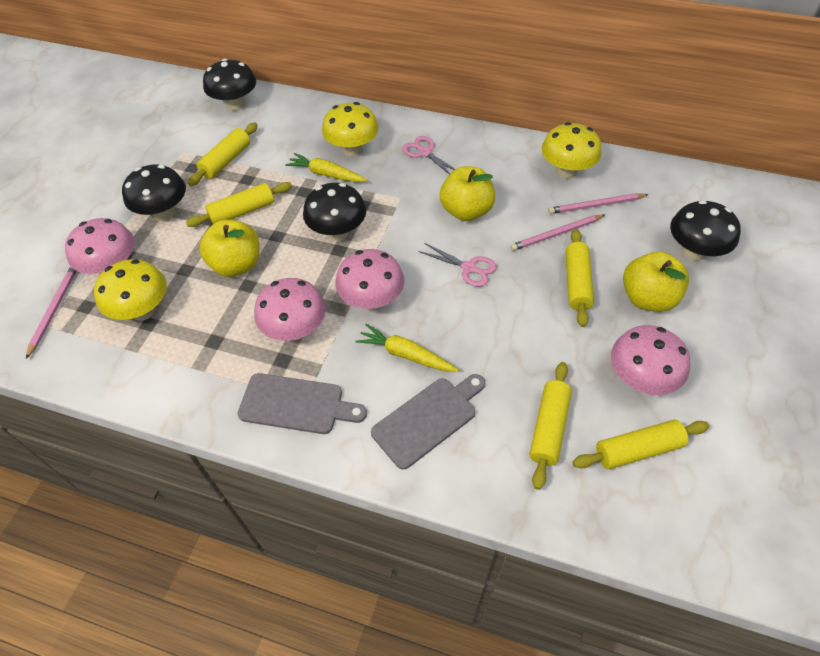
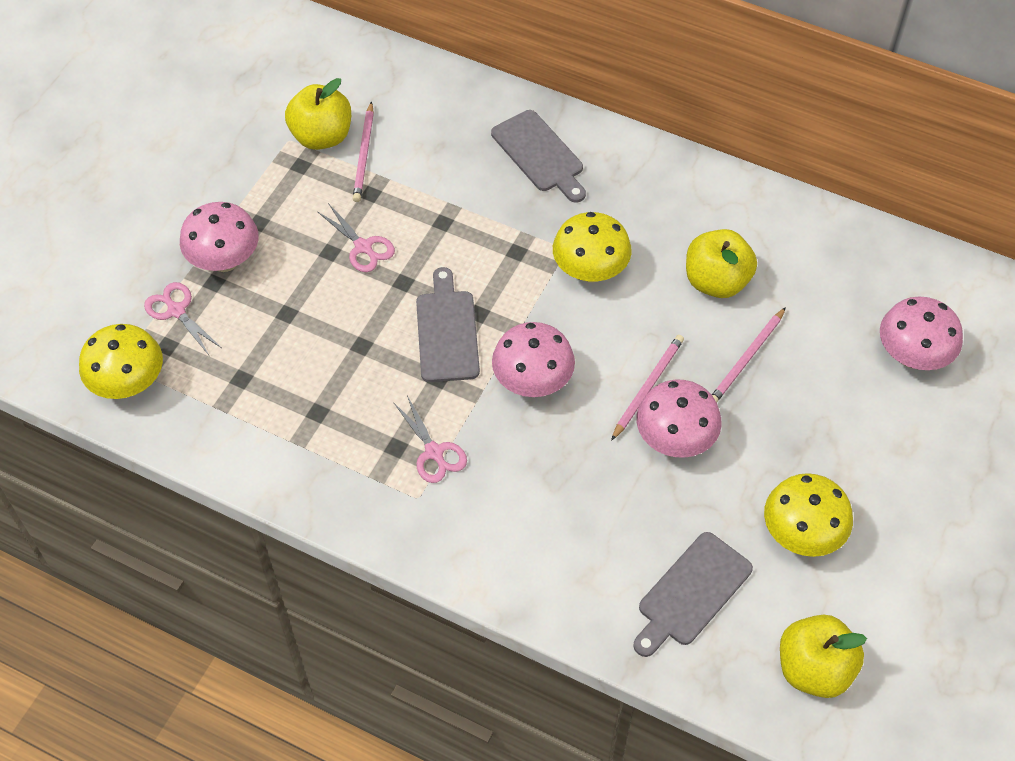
black mushroom: [122,164,186,221] [203,58,256,111] [303,183,366,241] [670,200,741,261] = 4 -> none = 0
grey cutting board: [238,373,367,434] [371,374,485,469] = 2 -> [416,267,480,382] [491,110,586,203] [633,532,753,657] = 3
pink scissors: [402,136,455,175] [418,243,497,287] = 2 -> [144,282,222,355] [317,203,395,272] [393,396,467,483] = 3
yellow carrot: [285,153,367,182] [355,324,459,371] = 2 -> none = 0
yellow rolling pin: [186,182,292,227] [188,123,258,186] [529,362,572,490] [565,229,594,327] [572,420,709,469] = 5 -> none = 0

